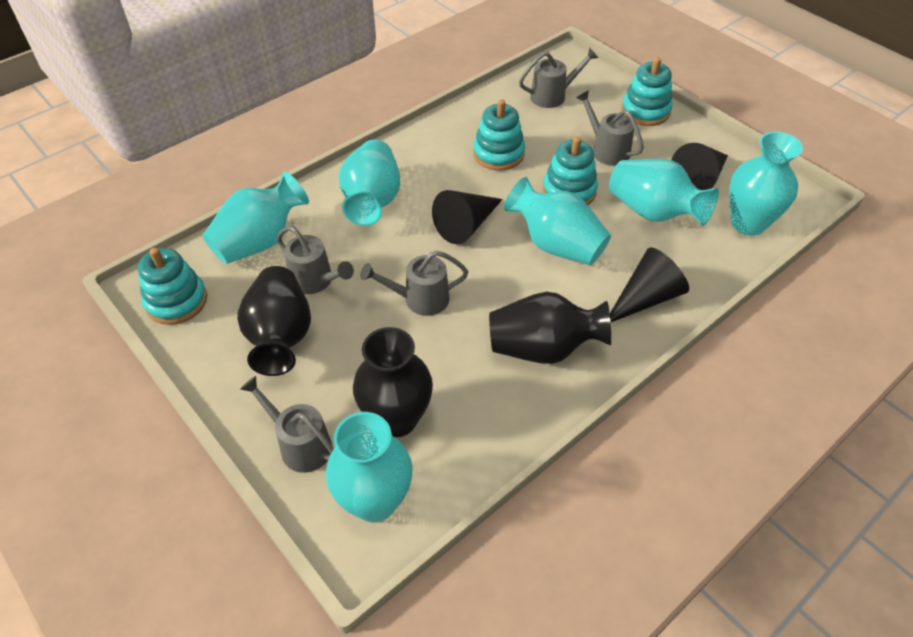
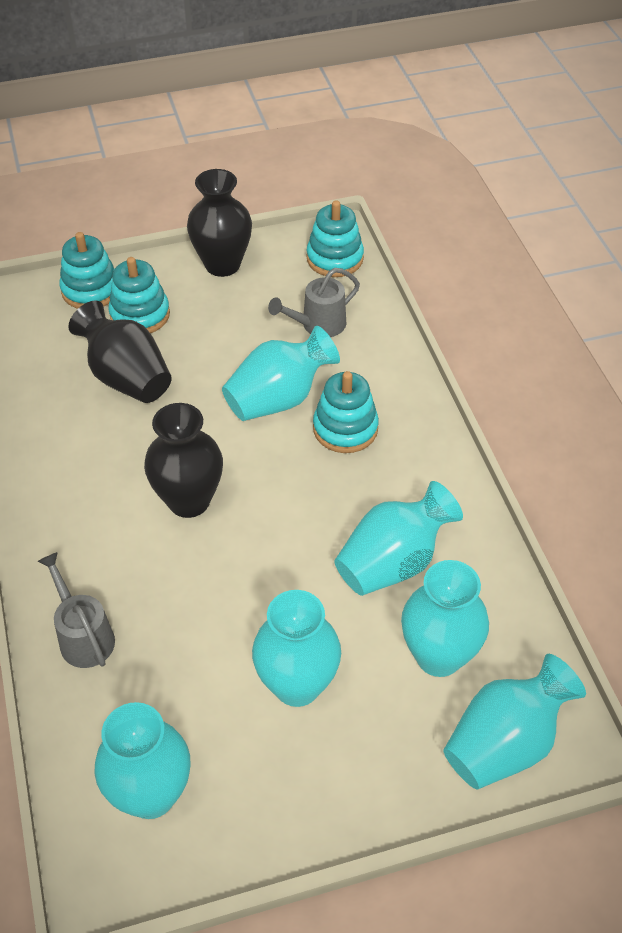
black cone: [432,190,503,245] [610,247,689,322] [671,143,728,190] = 3 -> none = 0
grey watering can: [240,376,334,473] [277,226,354,294] [360,251,468,316] [519,48,598,108] [576,90,644,166] = 5 -> [38,552,115,668] [268,268,360,337] = 2

